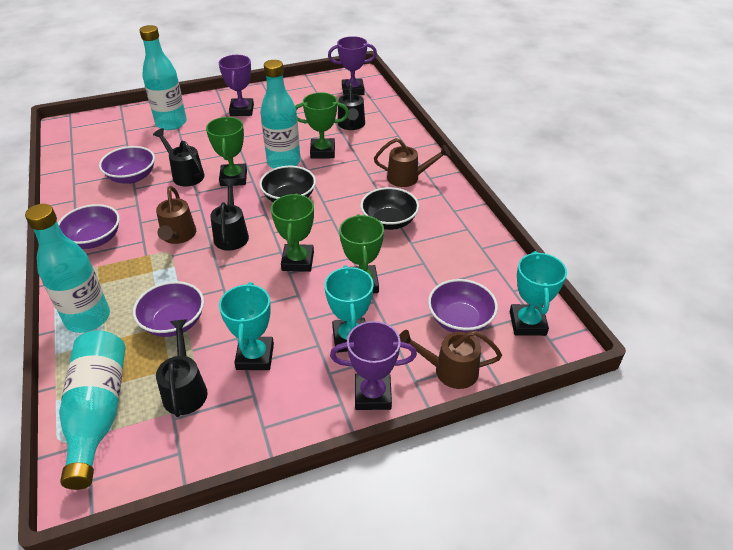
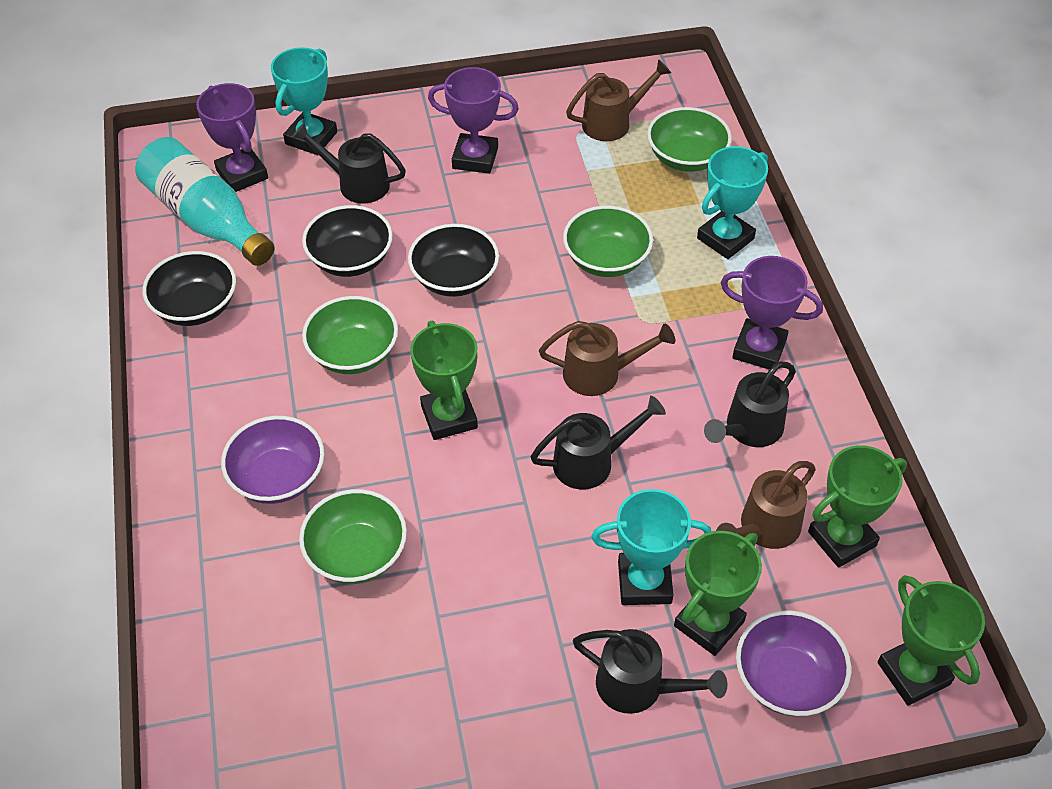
black bowl: [259,166,316,202] [360,187,419,230] = 2 -> [143,251,236,326] [302,205,393,277] [408,224,499,297] = 3
green bowl: none = 0 -> [299,489,407,584] [302,296,398,374] [563,206,653,277] [647,107,732,172] = 4
purple bowl: [58,204,120,249] [99,146,155,184] [133,281,204,337] [428,279,498,333] = 4 -> [221,416,324,504] [736,610,851,716] = 2
turquoise bottle: [25,204,110,333] [59,331,125,490] [139,25,187,130] [260,60,301,168] = 4 -> [135,137,275,266] = 1

